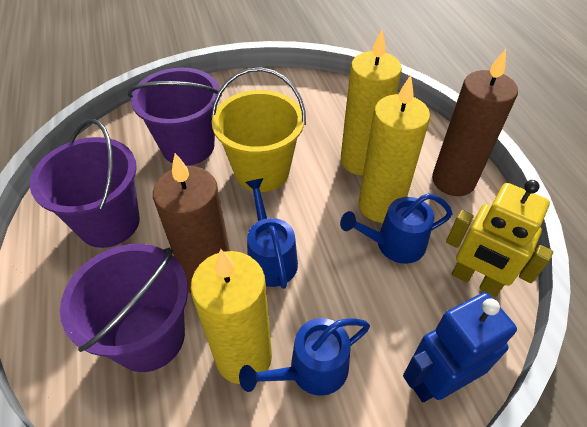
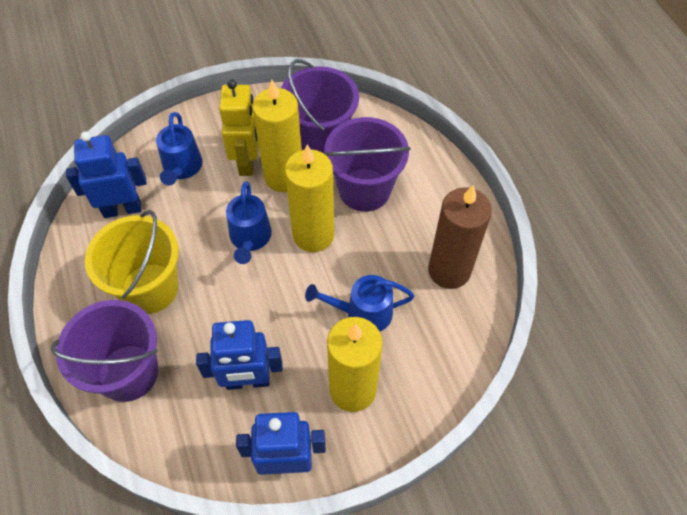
blue robot: [403,292,517,402] = 1 -> [66,131,147,218] [196,320,283,390] [236,412,326,475] = 3
brown candle: [153,153,230,293] [432,49,518,196] = 2 -> [428,185,492,289] = 1

